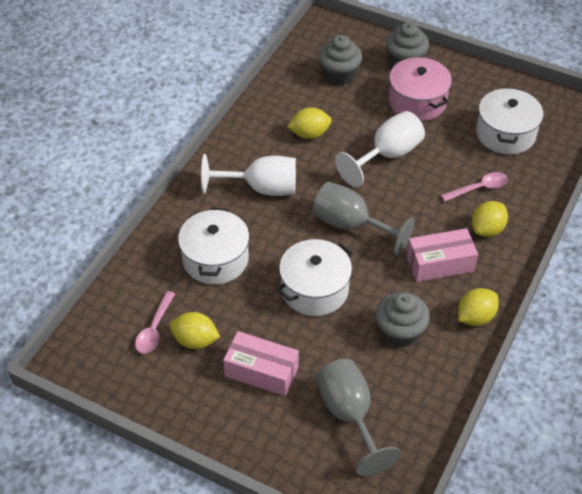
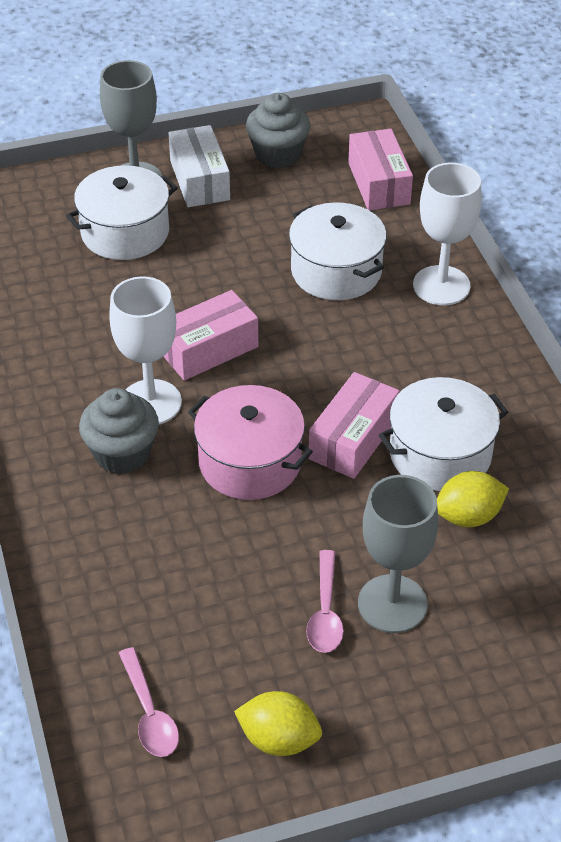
grey cupcake: [318,35,362,85] [375,292,430,348] [386,22,429,67] = 3 -> [79,388,159,474] [246,93,310,168] = 2
pink box: [223,331,299,396] [407,228,478,282] = 2 -> [163,290,258,381] [308,372,400,479] [348,129,413,210] = 3
white box: none = 0 -> [168,125,230,207] = 1
yellow lemon: [170,312,220,349] [287,107,332,139] [458,288,499,326] [472,201,508,237] = 4 -> [234,691,322,756] [437,471,509,527] = 2

